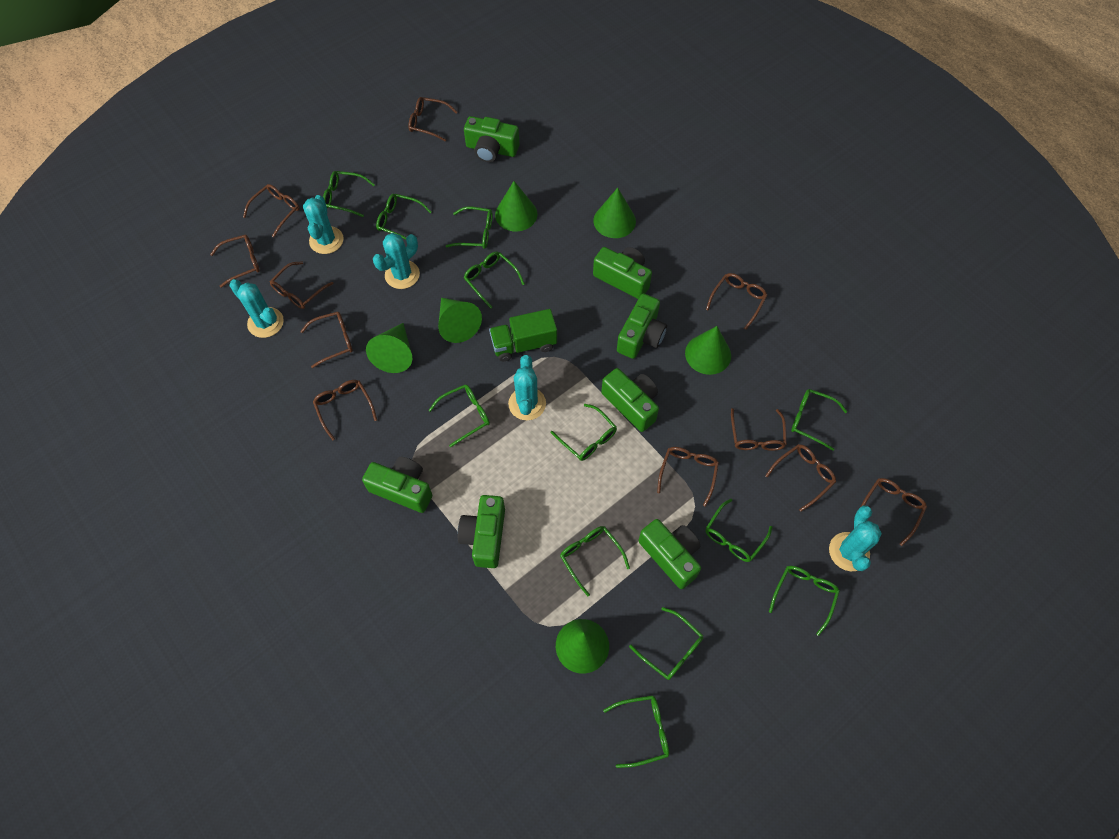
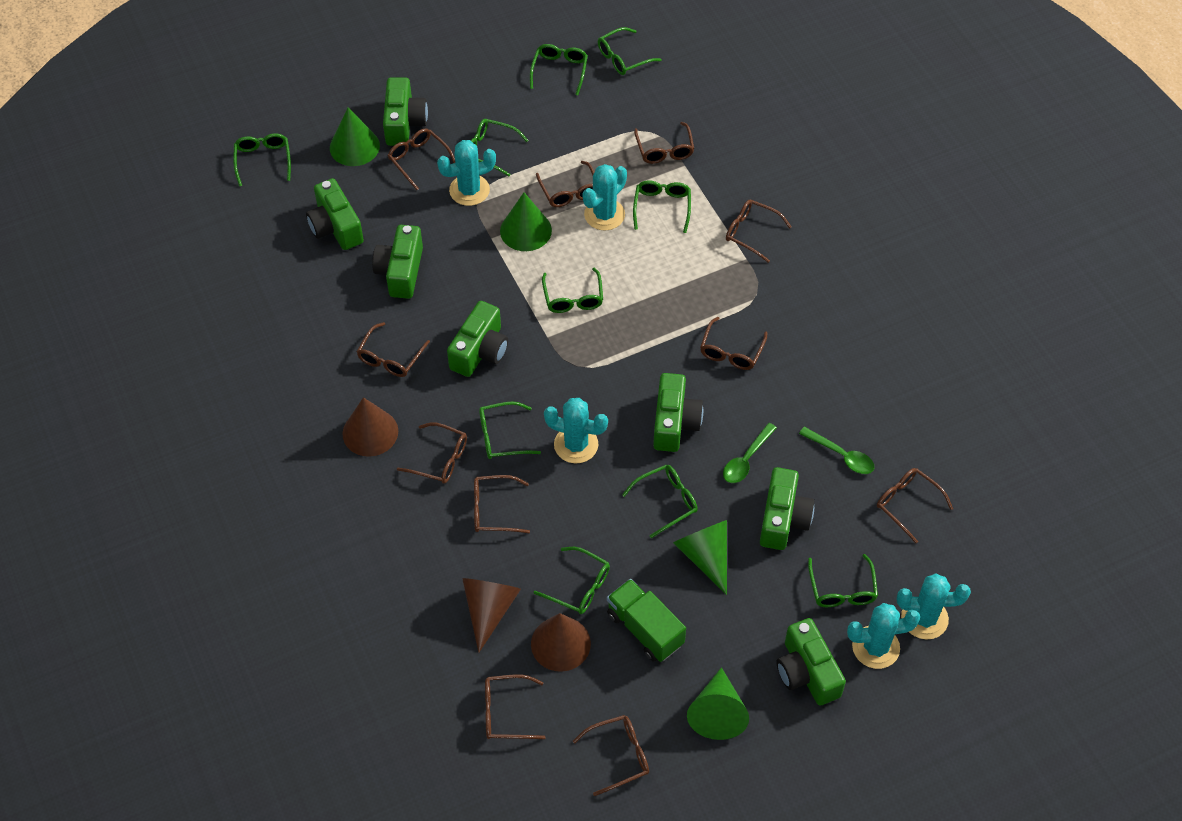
brown cone: none = 0 -> [342,397,398,457] [462,578,521,653] [531,613,591,672] = 3
green cone: [366,323,412,373] [438,298,482,343] [495,181,538,232] [556,619,609,674] [593,188,636,238] [685,326,731,375] = 6 -> [330,107,380,166] [500,192,552,251] [673,520,727,595] [687,667,749,740] = 4
green glasses: [323,171,375,217] [376,194,432,239] [429,385,490,447] [446,207,493,249] [464,252,525,309] [551,404,617,461] [560,526,630,596] [603,695,669,768] [629,607,703,680] [705,499,772,562] [769,566,840,636] [791,389,848,451] = 12 -> [233,133,291,187] [470,119,529,176] [479,401,541,459] [530,44,588,95] [533,547,610,614] [542,268,603,313] [598,27,661,75] [622,465,698,538] [633,180,691,233] [808,554,878,607] = 10
green spoon: none = 0 -> [723,423,777,483] [799,427,874,474] = 2

